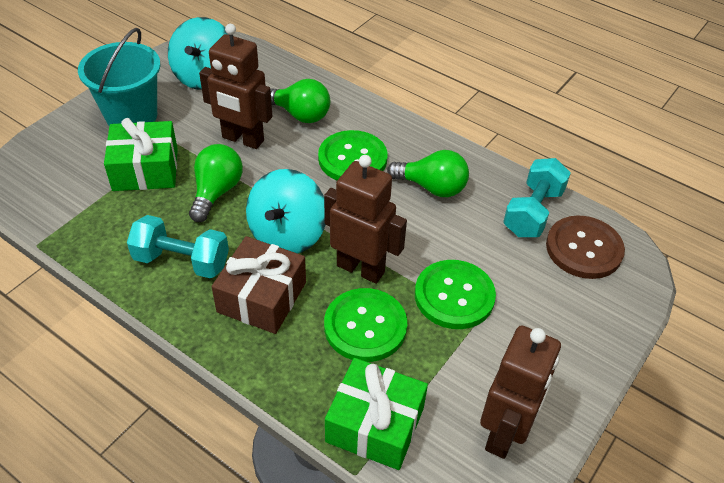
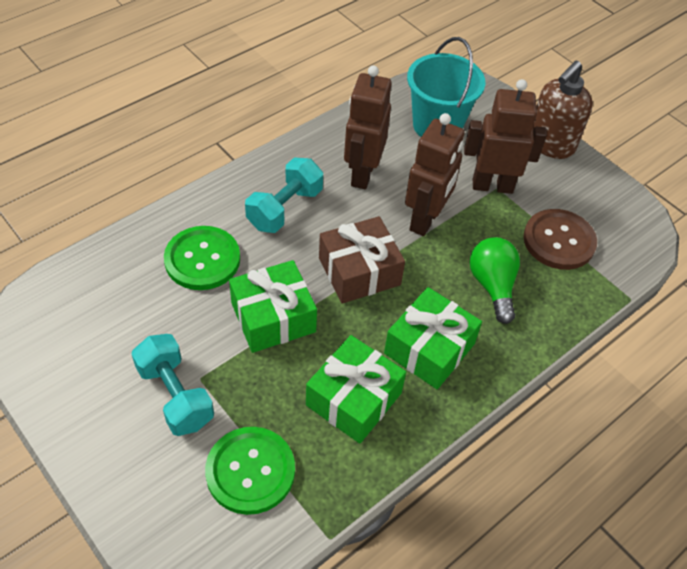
brown soap dispenser: none = 0 -> [533,61,593,159] = 1
green button: [318,130,388,181] [324,288,407,362] [415,260,496,329] = 3 -> [164,226,240,290] [205,427,295,515] = 2
green gift: [104,118,178,191] [325,358,428,470] = 2 -> [229,260,317,353] [306,335,406,444] [384,287,482,389] = 3
green light bulb: [189,144,243,222] [270,79,330,123] [387,150,469,197] = 3 -> [470,237,520,324] = 1
turquoise spinning top: [168,17,229,90] [246,169,325,254] = 2 -> none = 0

